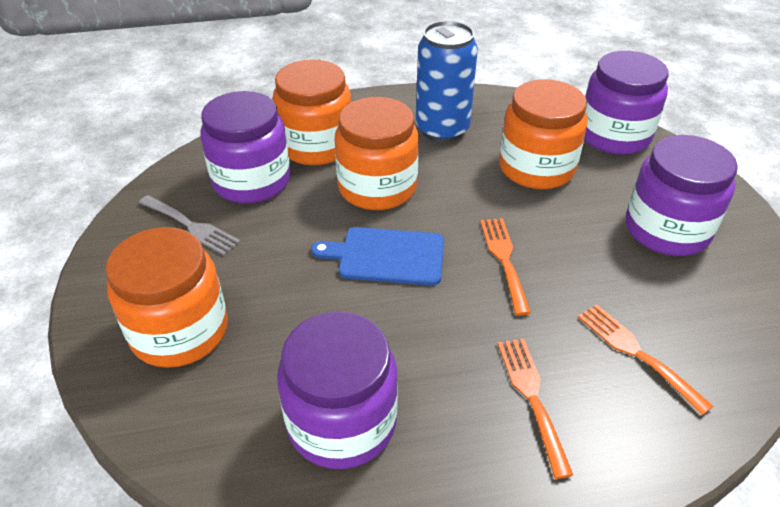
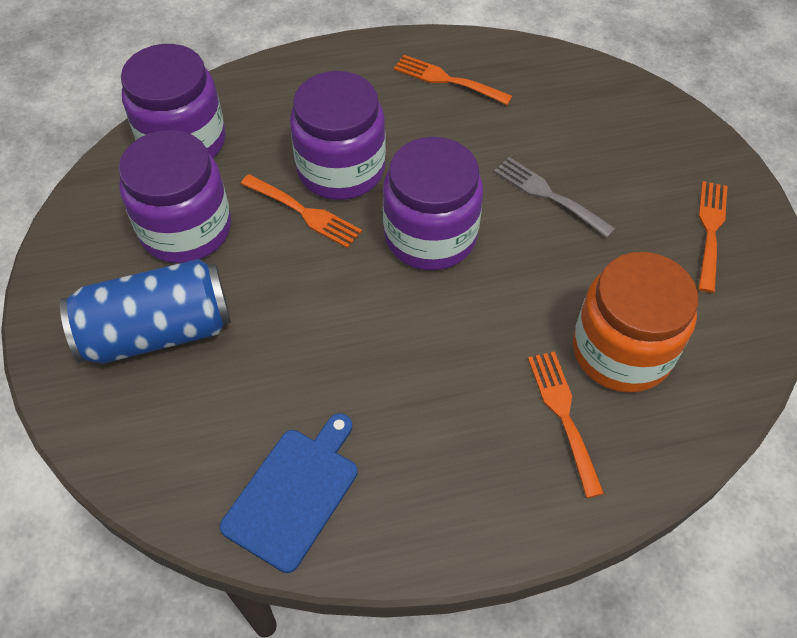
orange fork: [480,218,531,315] [498,338,573,479] [578,304,713,415] = 3 -> [241,174,362,248] [394,55,512,105] [528,351,604,498] [698,181,728,293] = 4
orange jar: [105,227,228,368] [273,60,351,165] [334,97,419,210] [499,79,588,189] = 4 -> [573,252,698,393] = 1

